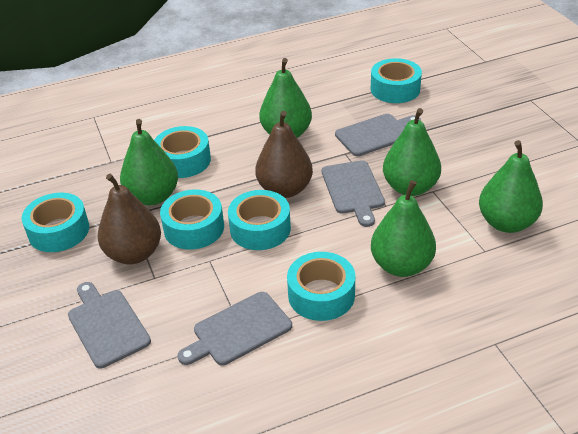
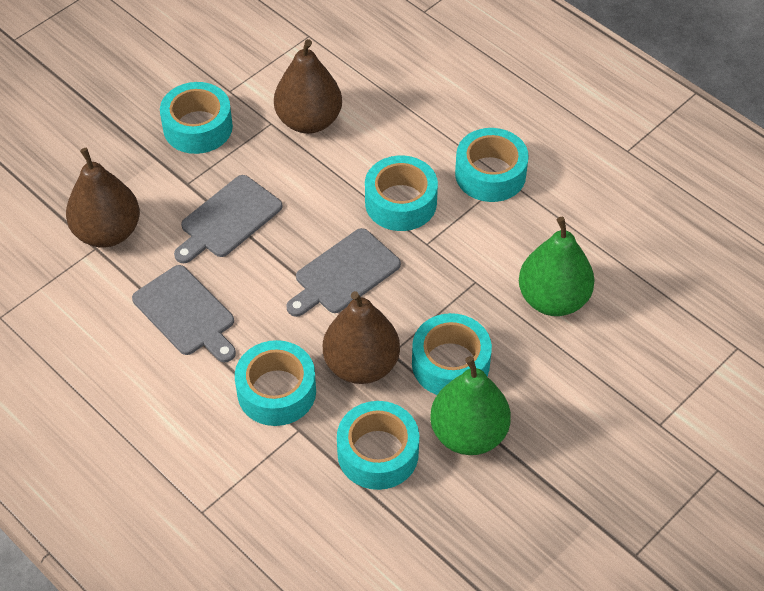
brown pear: [98,174,161,264] [255,111,313,198] = 2 -> [66,148,140,248] [274,39,342,134] [323,291,400,384] = 3
green pear: [120,119,178,205] [259,58,312,138] [371,180,436,277] [383,108,441,196] [479,140,543,233] = 5 -> [430,356,511,455] [519,217,594,316] = 2
grey cutting board: [68,282,151,368] [178,292,292,365] [322,160,385,227] [335,114,421,156] = 4 -> [132,265,236,362] [174,175,283,263] [286,228,401,317] = 3

